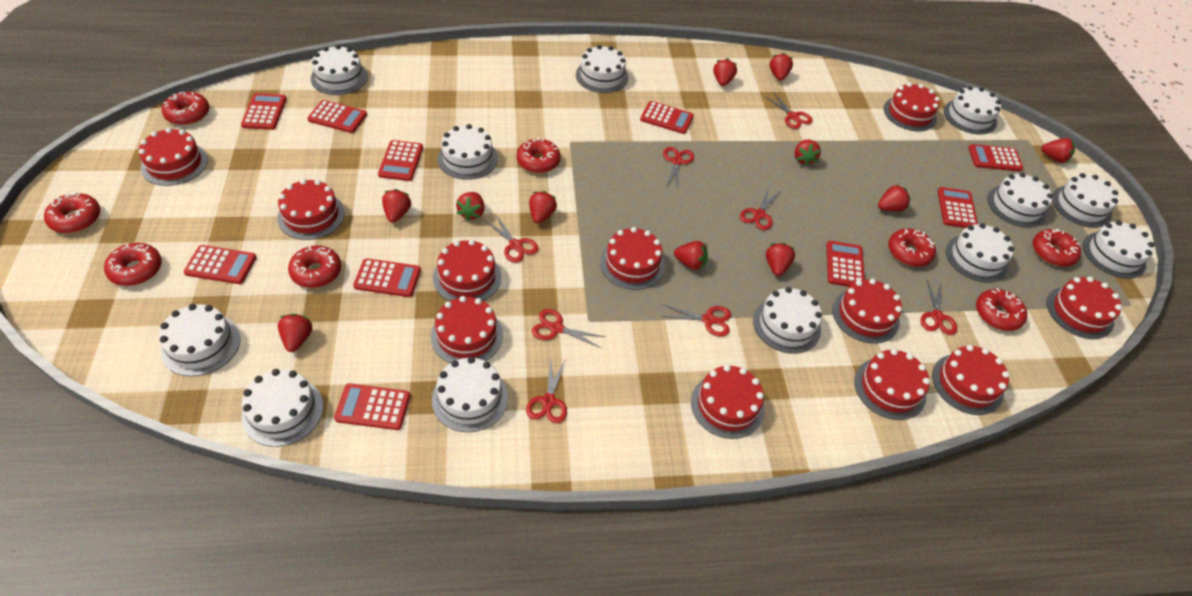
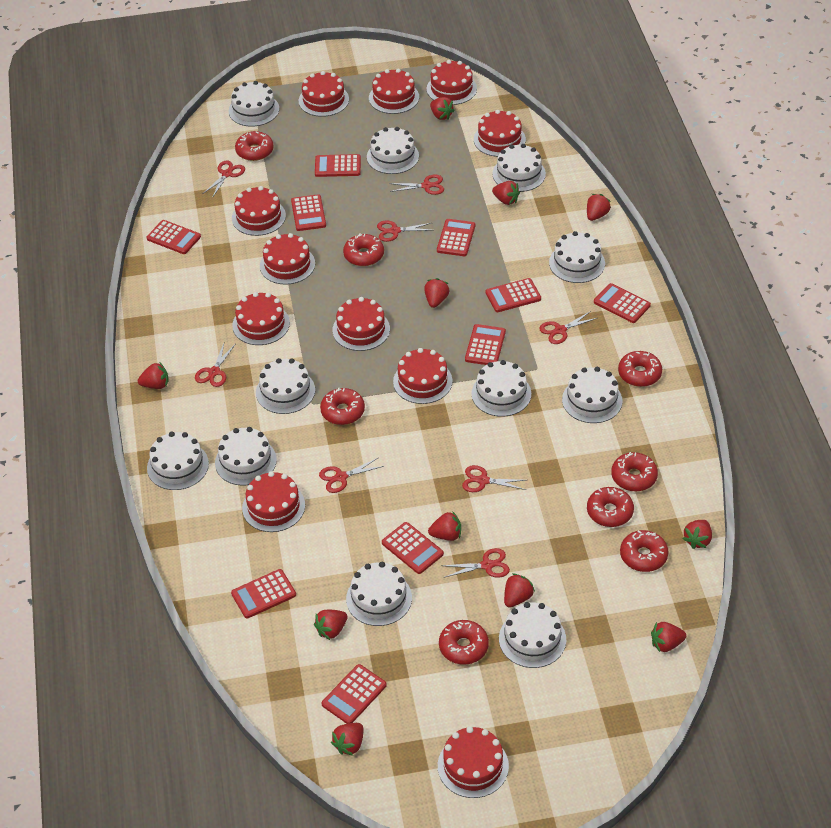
white cake: [159,304,240,376] [242,369,323,447] [311,45,368,95] [432,357,508,432] [438,124,498,180] [576,45,629,93] [753,287,822,354] [944,86,1001,135] [946,223,1014,283] [987,173,1053,228] [1052,173,1118,228] [1083,220,1155,279] = 12 -> [147,432,209,490] [215,427,277,486] [229,81,279,127] [256,358,315,414] [346,562,412,626] [367,127,419,174] [471,360,531,417] [493,144,546,192] [499,602,566,668] [549,231,605,283] [562,367,622,423] = 11

